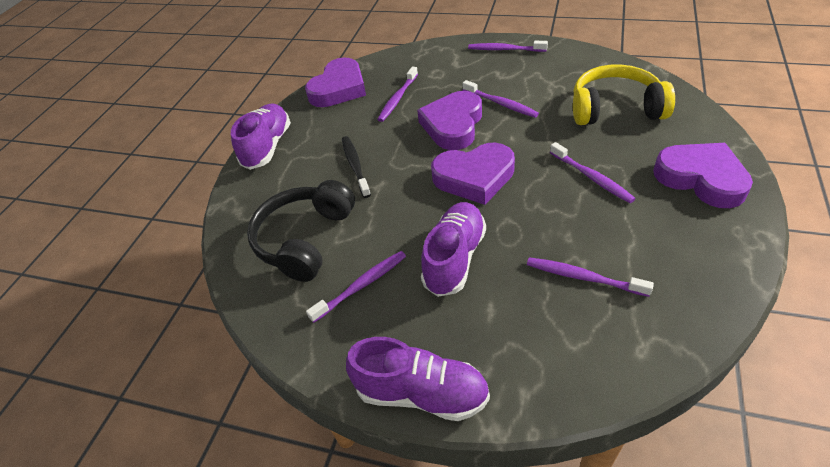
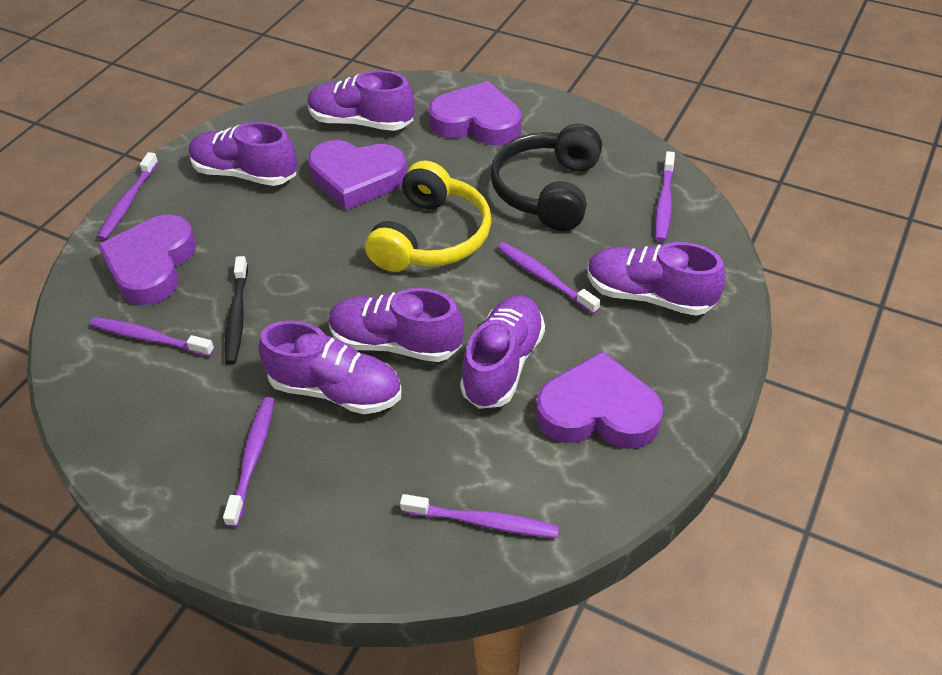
purple shoe: [231,103,291,170] [346,337,490,421] [421,202,486,297] = 3 -> [189,122,298,186] [258,321,402,414] [307,70,414,131] [329,288,463,362] [460,295,545,409] [587,242,726,316] = 6

